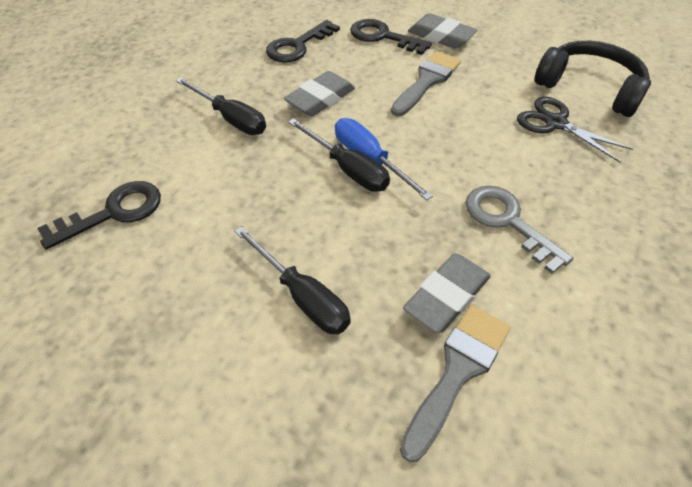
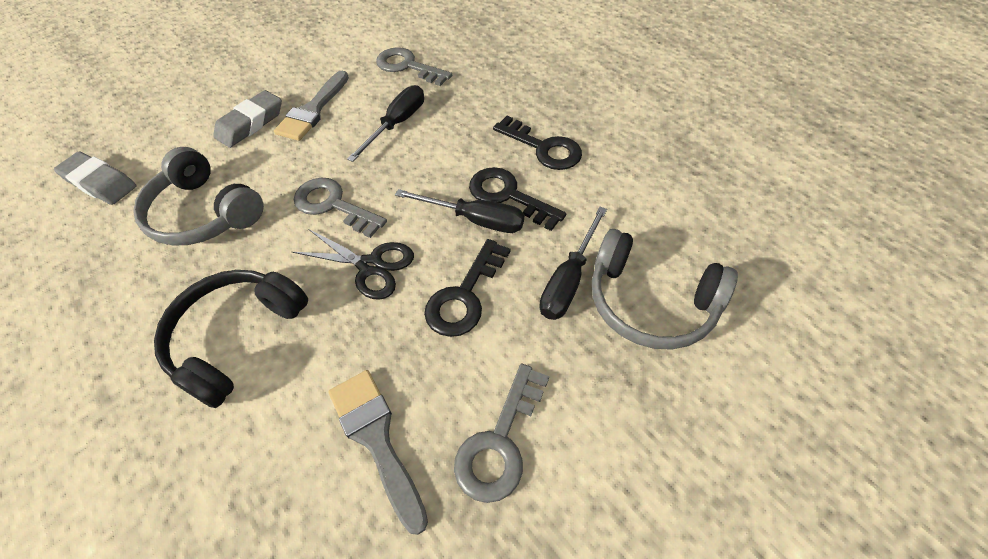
blue screwdriver: [335,118,433,200] = 1 -> none = 0
grey eraser: [284,71,355,116] [403,253,491,333] [408,13,477,49] = 3 -> [54,152,136,205] [213,90,282,148] = 2
grey headphones: none = 0 -> [133,147,264,245] [592,229,738,350] = 2
grey key: [466,186,573,274] = 1 -> [294,178,387,238] [376,47,452,86] [454,364,549,503] = 3

